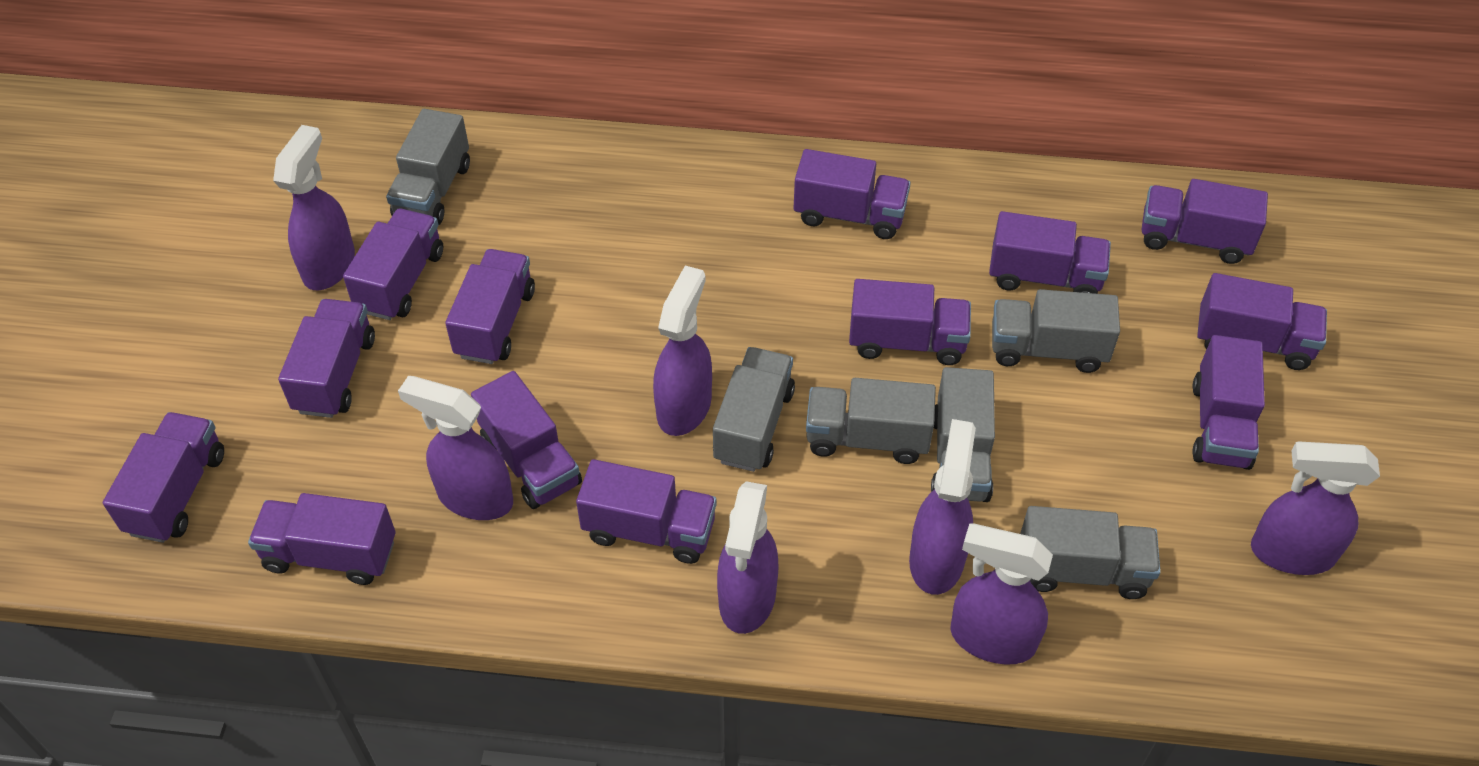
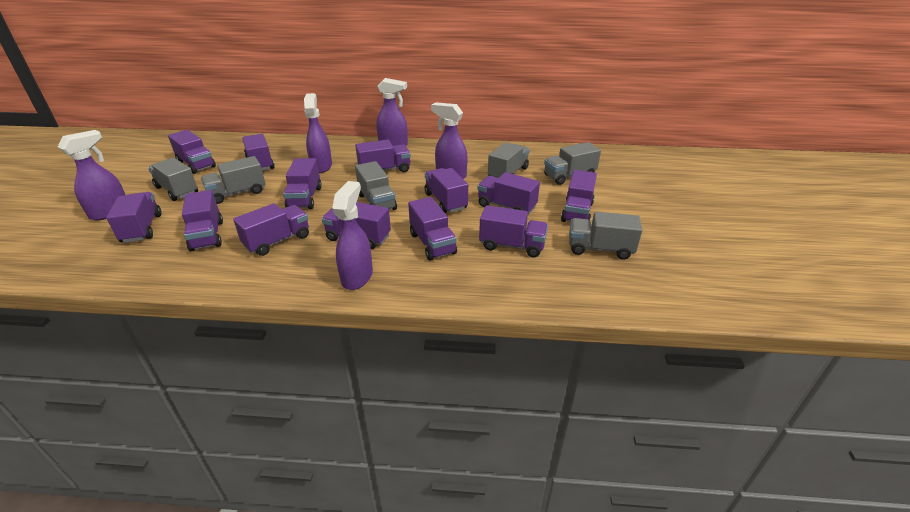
purple spray bottle: [273,125,355,290] [398,376,513,520] [653,266,712,436] [717,481,778,634] [909,419,976,595] [950,523,1053,665] [1251,441,1380,575] = 7 -> [58,130,125,220] [304,93,332,173] [332,181,373,290] [376,78,408,146] [431,102,468,179] = 5

